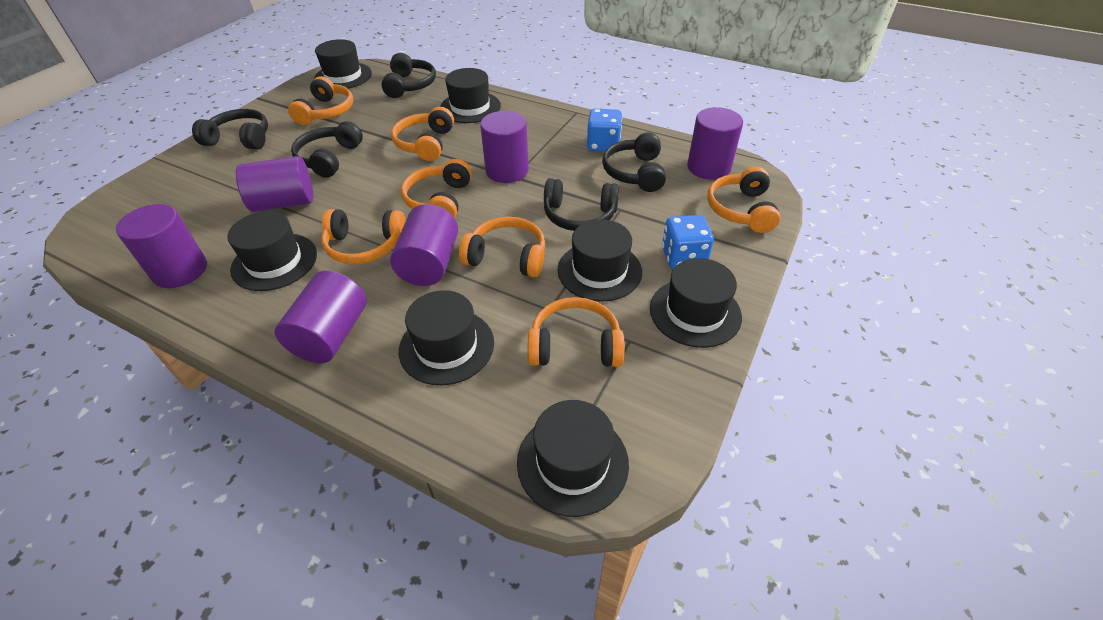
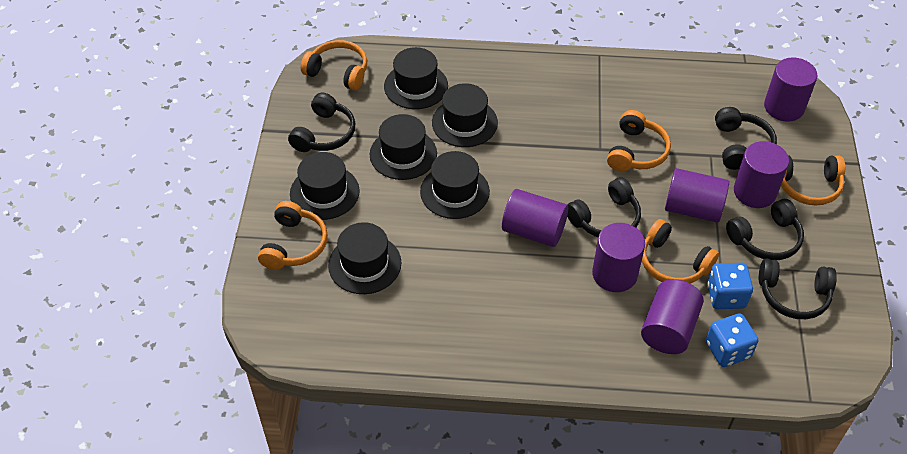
black hat: [227,211,317,291] [314,39,372,89] [399,290,494,385] [440,68,501,123] [517,400,629,517] [557,219,642,302] [650,258,742,348] = 7 -> [290,152,360,220] [328,222,402,294] [369,114,437,180] [384,47,448,109] [420,151,490,219] [432,83,498,147] = 6
orange headphones: [288,76,353,125] [321,209,406,264] [391,107,454,161] [401,159,472,218] [459,217,545,277] [528,297,625,367] [707,167,780,233] = 7 -> [258,201,328,270] [301,40,367,90] [607,110,671,171] [642,219,719,284] [781,155,845,206] = 5

